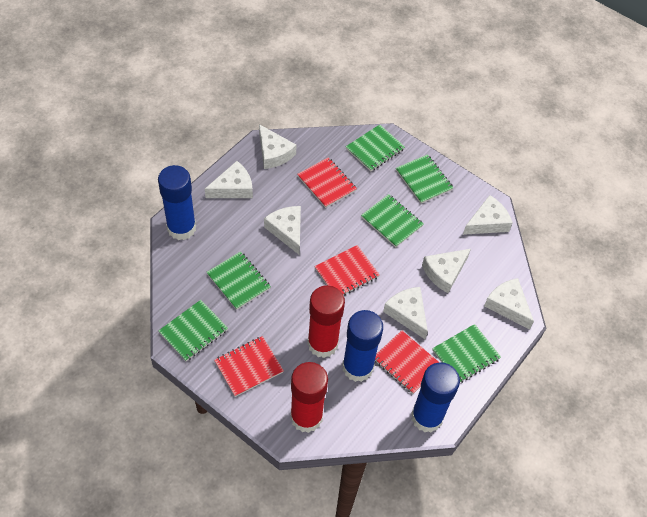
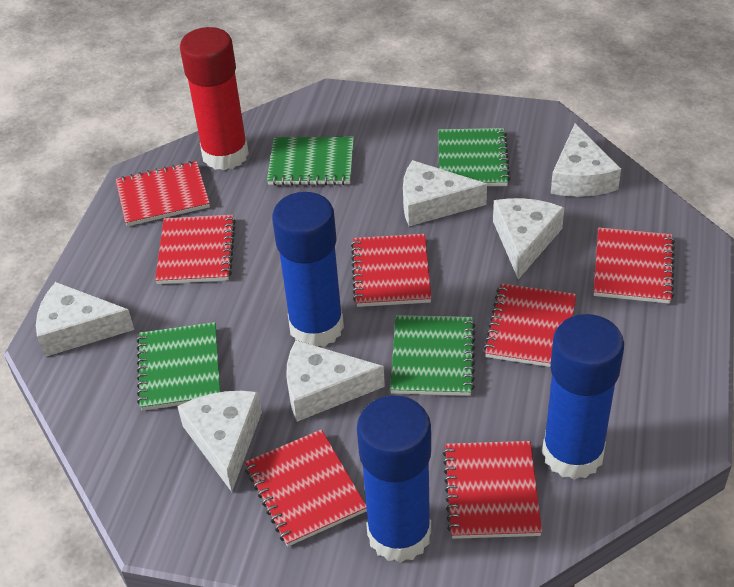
green notebook: [159,300,228,361] [206,251,271,310] [346,124,405,172] [361,194,423,247] [396,154,454,203] [432,324,501,383] = 6 -> [137,322,220,411] [267,137,354,186] [390,315,475,396] [438,128,510,186] = 4
red glue stick: [290,362,328,433] [307,285,345,358] = 2 -> [180,27,249,170] = 1
red notebook: [214,336,284,397] [297,157,357,208] [314,245,380,295] [375,330,439,394] = 4 -> [116,161,210,226] [155,215,236,284] [245,429,367,546] [351,234,431,307] [443,441,542,539] [484,283,576,367] [594,228,675,304] = 7
white cheese: [205,161,253,198] [259,124,296,169] [264,206,301,254] [383,287,428,339] [422,249,471,293] [463,195,513,235] [484,278,534,329] = 7 -> [36,282,134,357] [177,391,262,492] [286,340,385,422] [403,160,487,226] [493,198,564,279] [551,123,621,197] = 6

